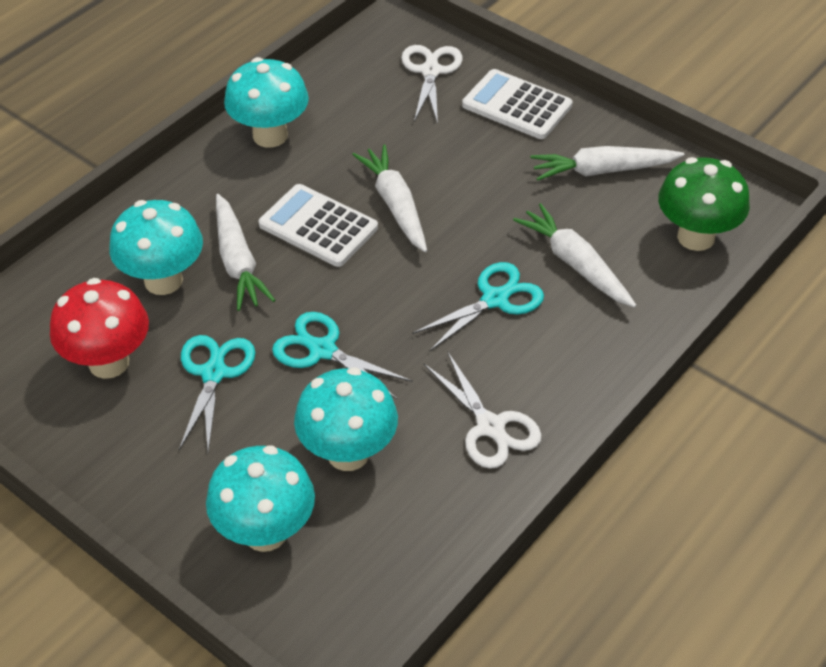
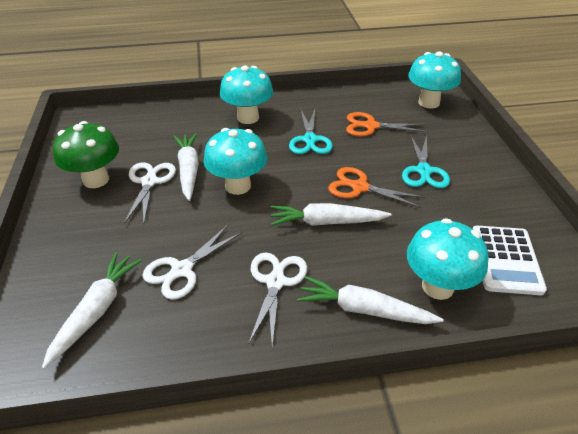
orange scissors: none = 0 -> [328,167,425,208] [346,112,428,137] = 2
red mushroom: [50,278,149,379] = 1 -> none = 0
turquoise scissors: [179,335,256,452] [272,312,413,399] [412,262,544,352] = 3 -> [289,109,333,154] [402,135,450,188] = 2
white calculator: [258,184,378,267] [462,69,573,139] = 2 -> [473,226,547,295] = 1
white scissors: [401,45,463,124] [424,351,542,469] = 2 -> [124,162,176,224] [142,225,242,300] [248,252,307,347] = 3

